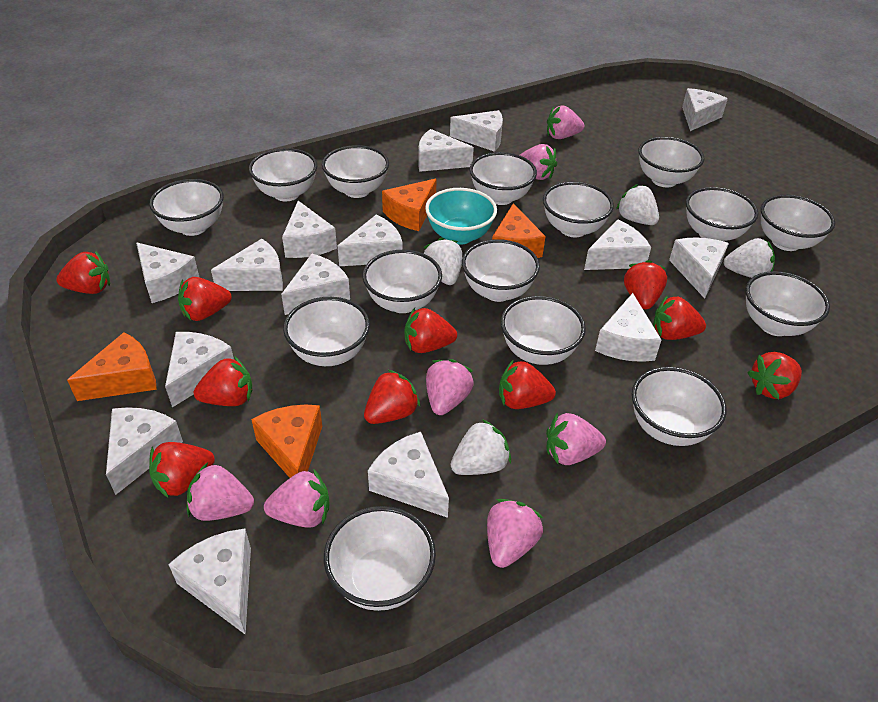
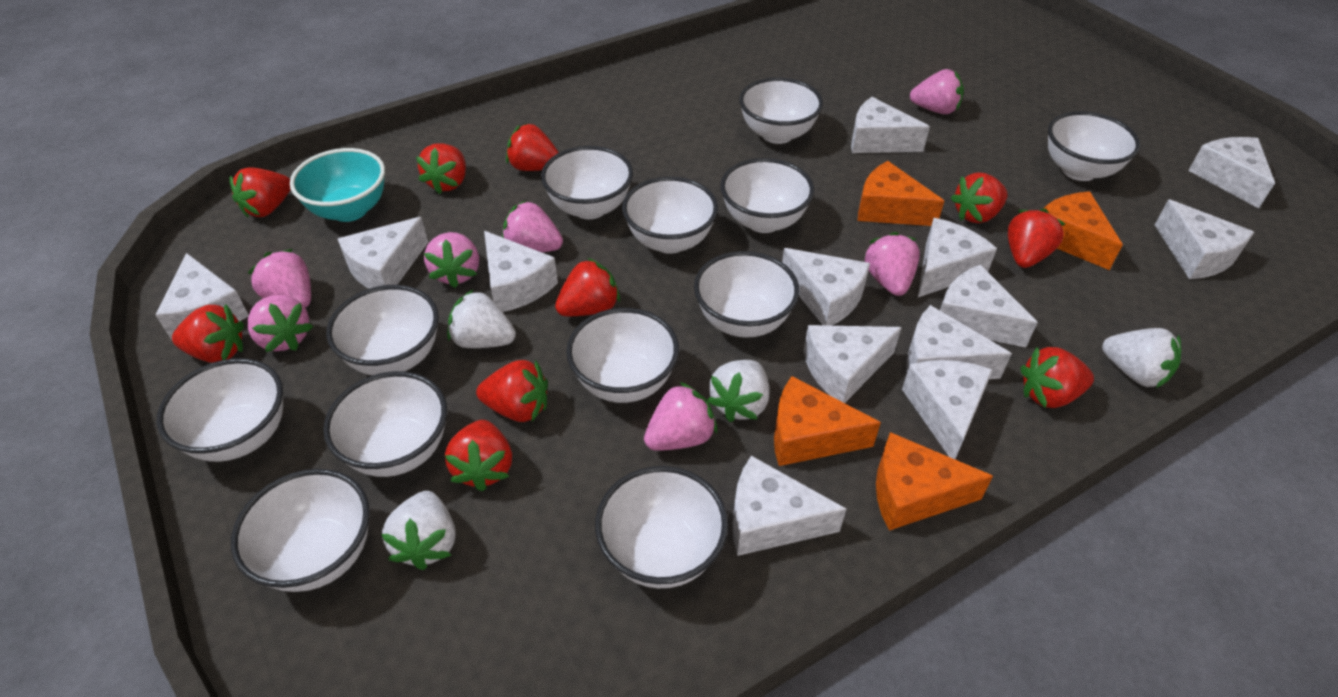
white bowl: [149,179,224,236] [249,148,317,201] [283,297,370,366] [322,145,389,198] [324,506,436,611] [362,250,442,313] [462,239,540,302] [470,152,537,205] [501,296,586,365] [543,182,614,237] [632,367,726,446] [639,137,704,187] [686,187,758,241] [746,271,830,336] [761,195,835,251] = 15 -> [156,358,283,462] [231,469,370,592] [323,371,447,477] [326,285,439,375] [541,146,633,219] [566,308,679,403] [595,466,728,588] [622,177,718,254] [694,251,799,337] [720,158,814,233] [739,77,823,144] [1048,111,1141,181] = 12
white cheese: [106,407,183,495] [136,243,199,303] [165,332,234,407] [168,529,251,635] [211,239,283,291] [281,254,350,315] [282,201,337,258] [338,215,402,266] [368,432,449,518] [418,129,474,172] [450,110,503,152] [584,219,651,270] [595,293,662,362] [669,238,729,299] [682,88,728,131] = 15 -> [155,253,249,340] [338,217,428,289] [484,231,558,312] [733,456,846,556] [782,248,870,326] [804,325,902,403] [851,97,930,153] [902,360,992,459] [907,305,1012,379] [918,218,997,297] [940,265,1038,348] [1155,199,1254,279] [1188,137,1275,209] = 13

